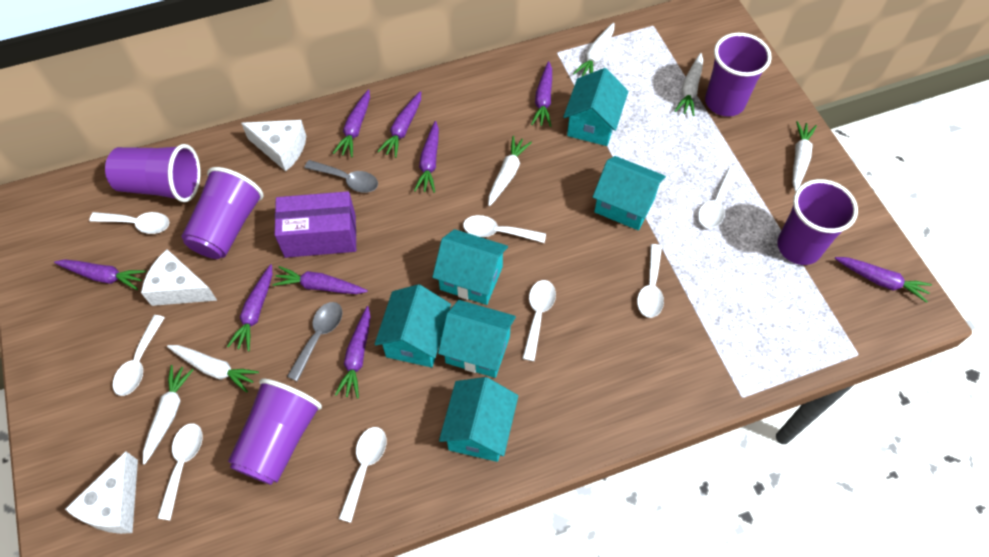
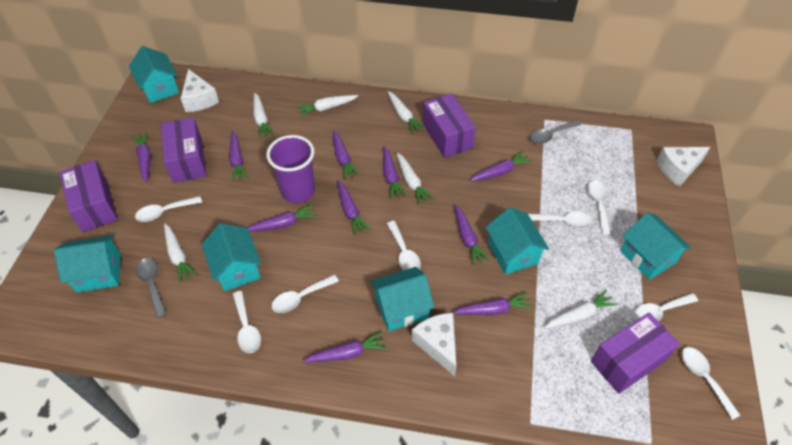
purple box: [275,191,356,258] = 1 -> [60,160,118,232] [161,117,207,183] [423,93,476,158] [591,312,680,394] = 4
purple carrot: [54,259,146,290] [227,264,272,351] [272,266,368,294] [333,89,370,157] [335,306,371,399] [377,91,421,158] [414,121,439,193] [531,61,552,127] [835,257,932,303] = 9 -> [132,132,151,182] [229,131,249,182] [247,204,317,232] [303,331,387,362] [333,130,360,180] [337,180,371,236] [383,146,407,199] [452,292,533,315] [454,204,490,265] [470,151,532,182] = 10
purple cup: [105,144,200,202] [181,167,263,259] [228,378,322,485] [705,33,772,117] [777,179,858,265] = 5 -> [266,135,315,203] = 1

